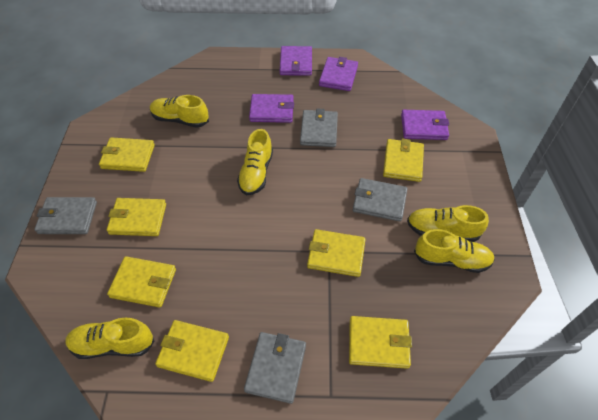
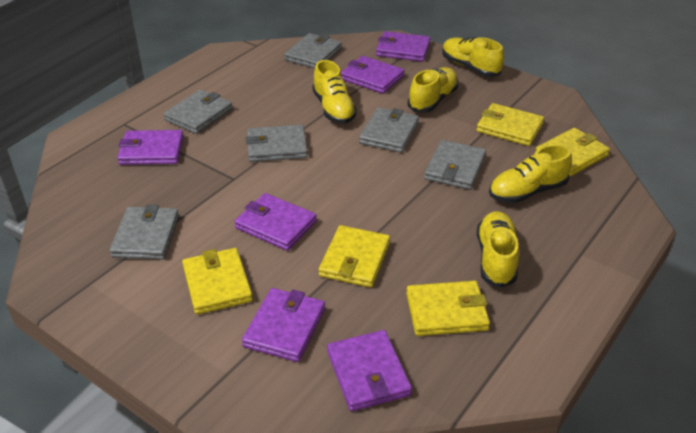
grey wallet: [34,197,97,234] [244,332,306,404] [300,109,338,147] [353,178,407,222] = 4 -> [109,204,179,260] [163,90,233,134] [246,125,308,162] [284,33,342,69] [359,108,419,153] [424,140,486,190] = 6
purple wallet: [249,94,294,123] [280,46,312,76] [319,57,358,91] [401,110,449,140] = 4 -> [117,130,184,165] [234,193,317,251] [242,288,325,362] [327,330,412,411] [341,56,405,94] [376,31,431,61] = 6
yellow wallet: [99,137,155,172] [107,198,166,236] [107,256,176,308] [155,320,229,382] [307,229,366,277] [349,316,412,369] [383,139,424,182] = 7 -> [182,248,253,315] [319,225,390,288] [406,281,490,336] [476,103,544,146] [535,128,610,176] = 5

